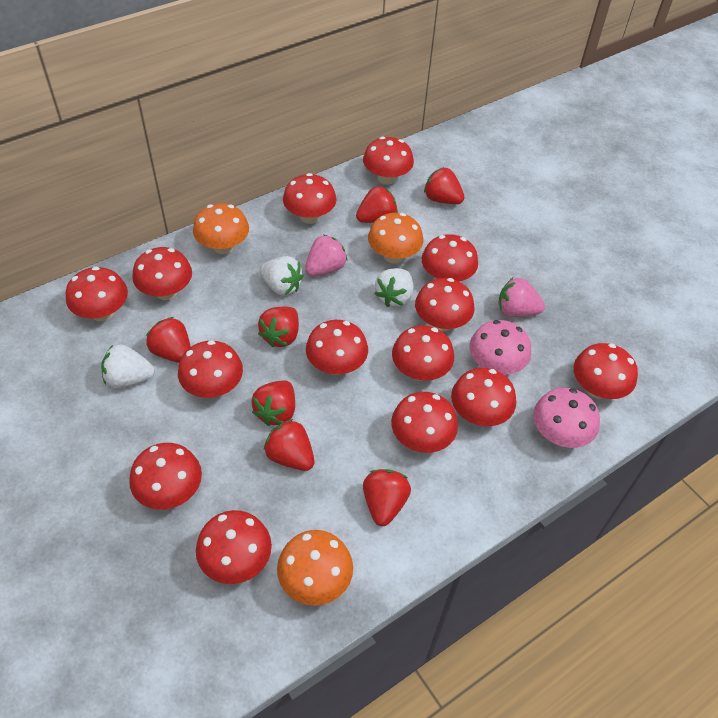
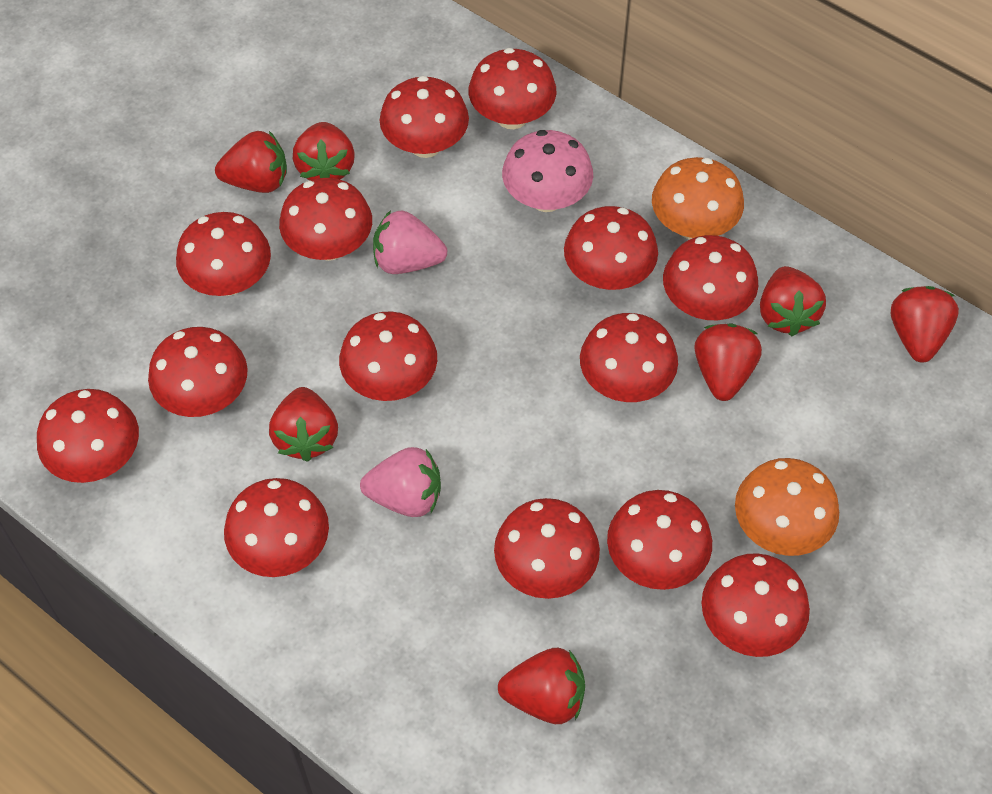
orange mushroom: [193,203,249,254] [277,530,353,606] [368,213,423,264] = 3 -> [652,157,744,239] [735,458,839,556] = 2
pink mushroom: [469,320,531,374] [533,388,600,448] = 2 -> [502,130,593,212] = 1
white strawberry: [101,344,155,388] [259,256,304,296] [375,268,413,307] = 3 -> none = 0

